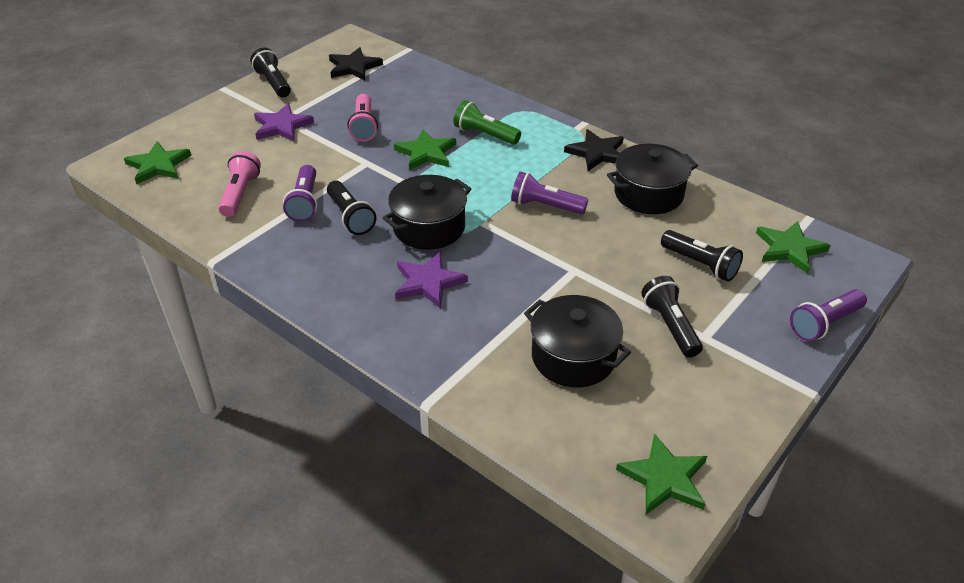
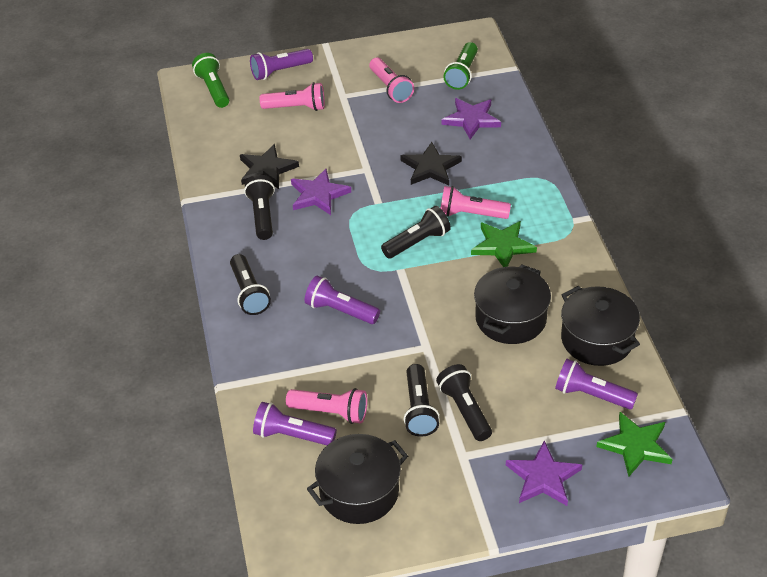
black flashlight: [250,48,291,97] [327,181,376,235] [641,276,703,358] [661,230,743,282] = 4 -> [230,254,271,315] [244,175,275,240] [381,206,451,258] [404,364,440,437] [436,364,492,441] = 5
green flashlight: [454,100,521,145] = 1 -> [192,53,229,108] [443,42,478,90] = 2
green star: [124,141,191,184] [394,129,456,170] [616,433,707,515] [756,221,831,274] = 4 -> [471,221,537,267] [596,412,673,477] = 2
pink flashlight: [218,151,261,217] [348,94,378,142] = 2 -> [260,82,325,111] [286,388,368,424] [369,58,414,103] [441,186,511,219] = 4
purple flashlight: [283,165,317,222] [511,171,588,215] [790,289,867,341] = 3 -> [250,49,313,80] [253,402,337,445] [305,275,380,324] [555,359,638,410] = 4
purple star: [254,103,314,142] [395,252,468,309] = 2 -> [291,169,351,215] [442,98,501,139] [506,441,582,506] = 3

